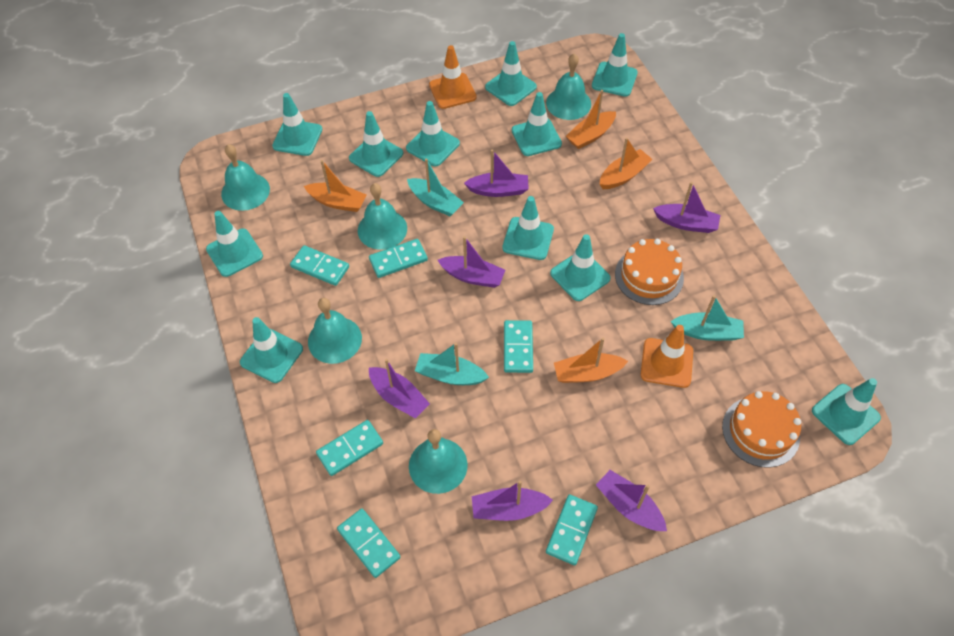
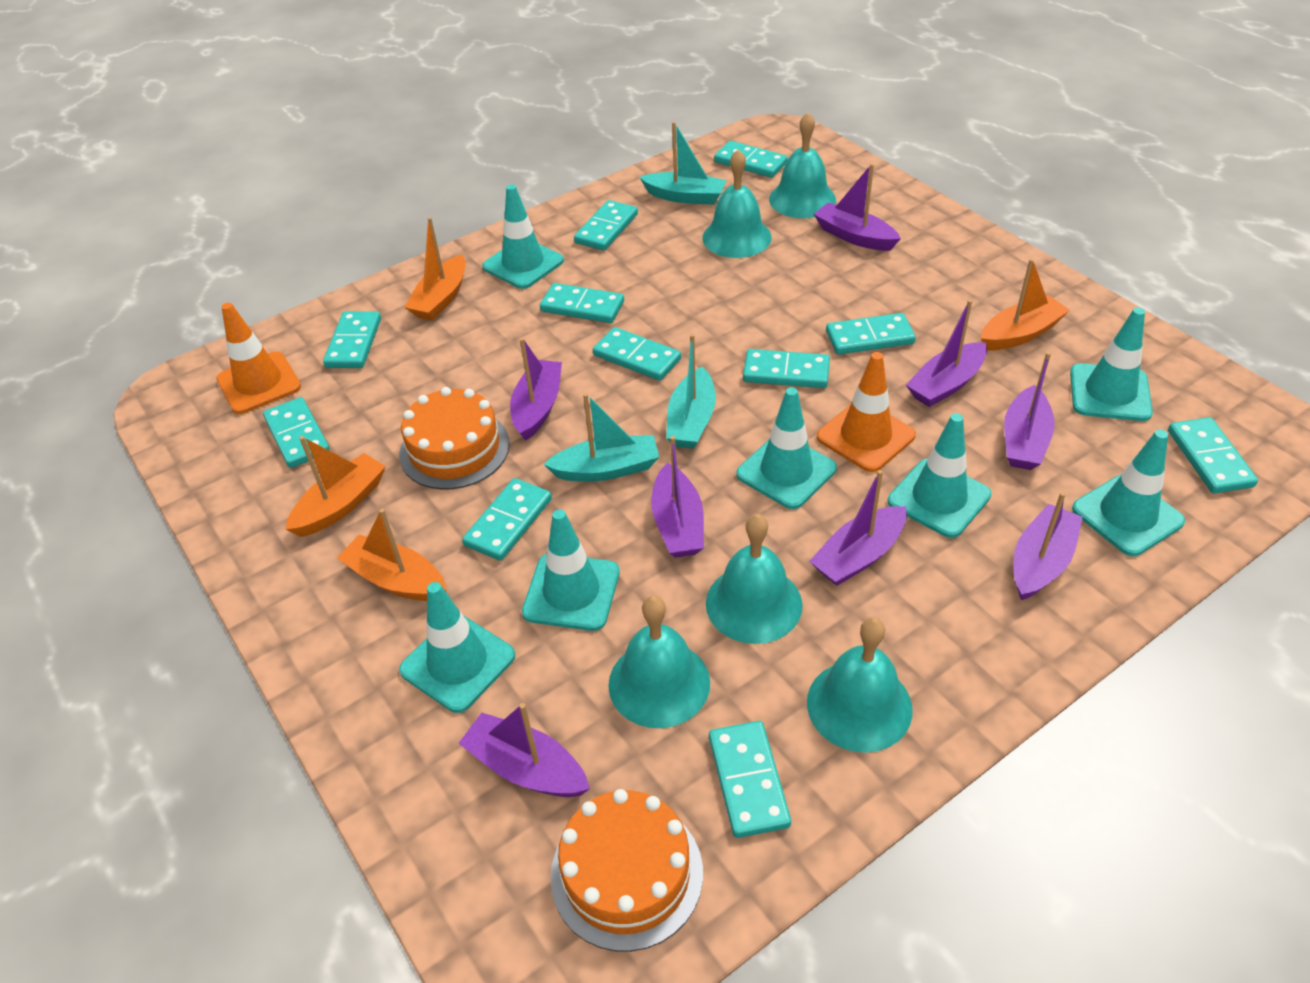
purple boat: [369,359,430,419] [438,236,505,288] [464,149,529,197] [472,481,553,521] [596,470,667,531] [653,182,720,233] = 6 -> [458,703,590,797] [510,338,562,441] [651,436,704,558] [809,470,907,586] [814,164,901,251] [906,300,987,407] [1004,352,1055,470] [1014,492,1083,600] = 8
turquoise domino: [290,245,349,286] [316,420,383,476] [337,508,400,578] [369,239,428,278] [504,320,533,373] [546,494,598,565] = 6 -> [263,397,330,468] [323,311,381,368] [462,478,552,561] [540,283,624,323] [574,200,638,251] [593,327,681,381] [709,721,791,838] [714,141,788,178] [743,349,830,388] [826,313,916,355] [1168,417,1258,493] = 11
turquoise traffic cone: [206,211,263,277] [240,317,303,383] [272,93,322,156] [349,111,403,177] [406,101,460,166] [485,41,537,106] [502,196,554,260] [512,92,562,156] [550,234,611,301] [592,33,638,97] [812,378,881,445] = 11 -> [399,582,515,713] [482,184,564,289] [522,509,620,631] [736,387,837,509] [888,413,991,538] [1070,308,1153,421] [1072,429,1185,556] = 7

